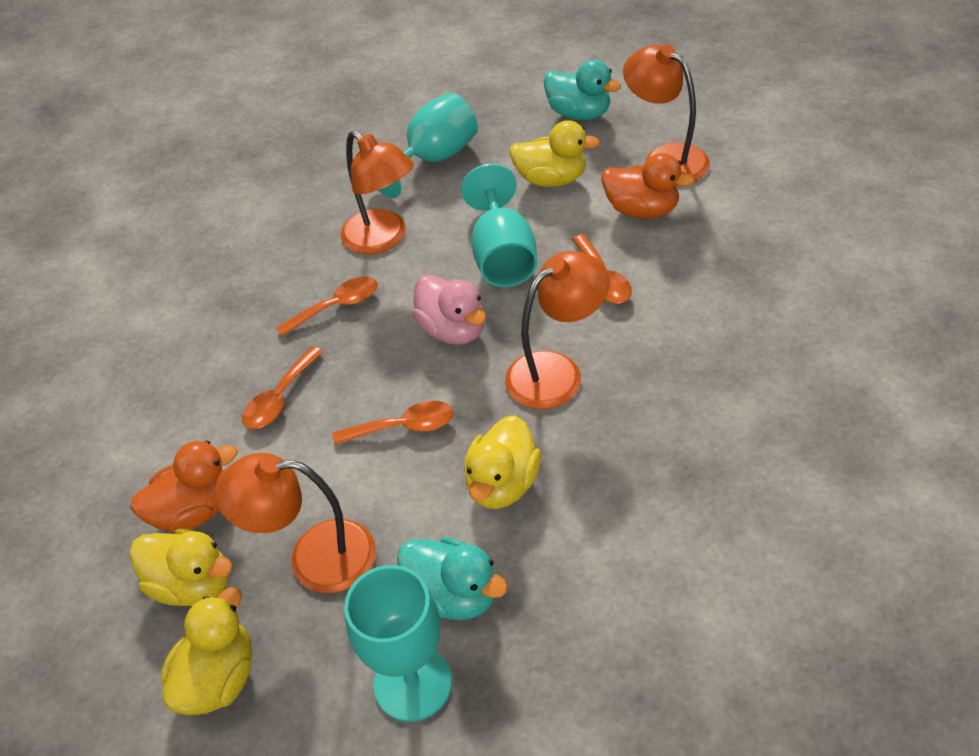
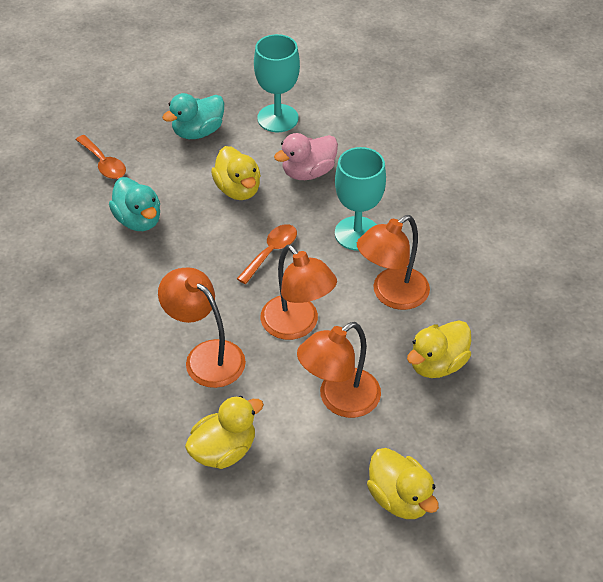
orange duck: [130,440,237,533] [601,153,695,219] = 2 -> none = 0
orange spoon: [242,346,323,429] [276,276,378,337] [333,401,454,445] [572,234,632,304] = 4 -> [76,135,126,179] [237,224,297,284] = 2
turquoise goblet: [344,565,452,722] [378,93,478,198] [461,164,537,287] = 3 -> [254,34,300,132] [335,147,386,251] = 2

